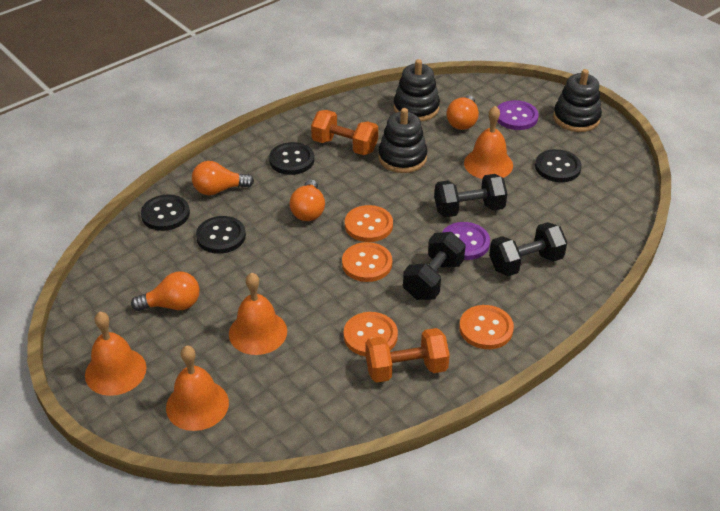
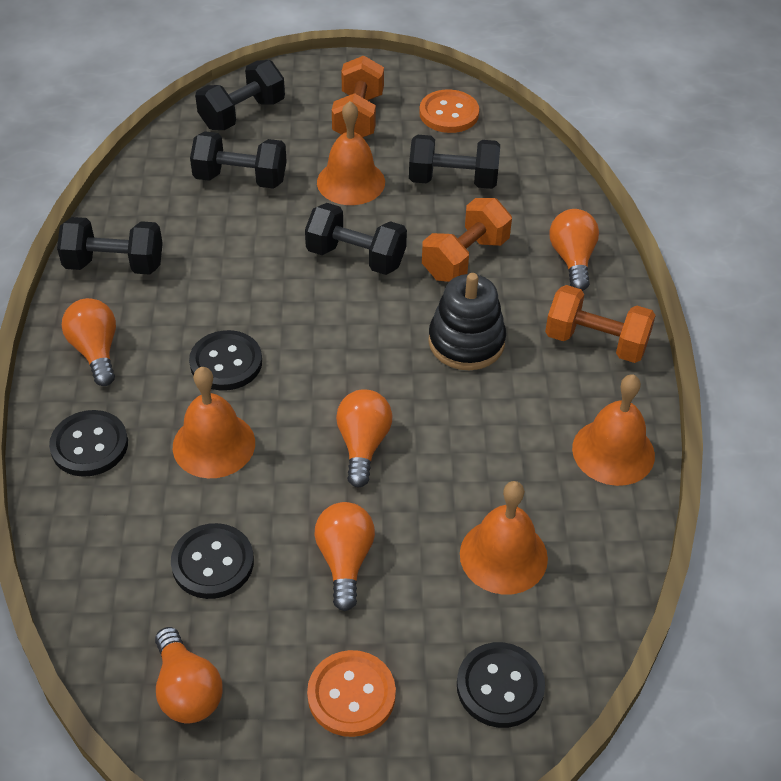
black dumbbell: [403,232,466,300] [434,174,507,218] [489,222,567,276] = 3 -> [57,217,163,274] [190,131,287,189] [195,60,285,130] [305,203,407,275] [409,135,500,189] = 5
black stacking toy: [378,108,428,173] [394,59,440,121] [553,69,602,132] = 3 -> [428,273,506,370] = 1
orange button: [342,242,392,282] [344,312,398,357] [345,205,393,242] [459,305,514,349] = 4 -> [307,650,396,737] [419,90,479,133] = 2
orange dumbbell: [311,110,378,155] [365,328,450,383] = 2 -> [332,56,384,137] [422,198,512,282] [545,285,656,363] = 3
orange light bulb: [131,272,199,311] [192,161,254,195] [289,179,325,221] [447,95,479,130] = 4 -> [62,298,116,386] [155,627,223,723] [314,502,375,611] [336,389,392,488] [549,209,599,291] = 5
purple button: [442,222,490,260] [497,100,539,130] = 2 -> none = 0

